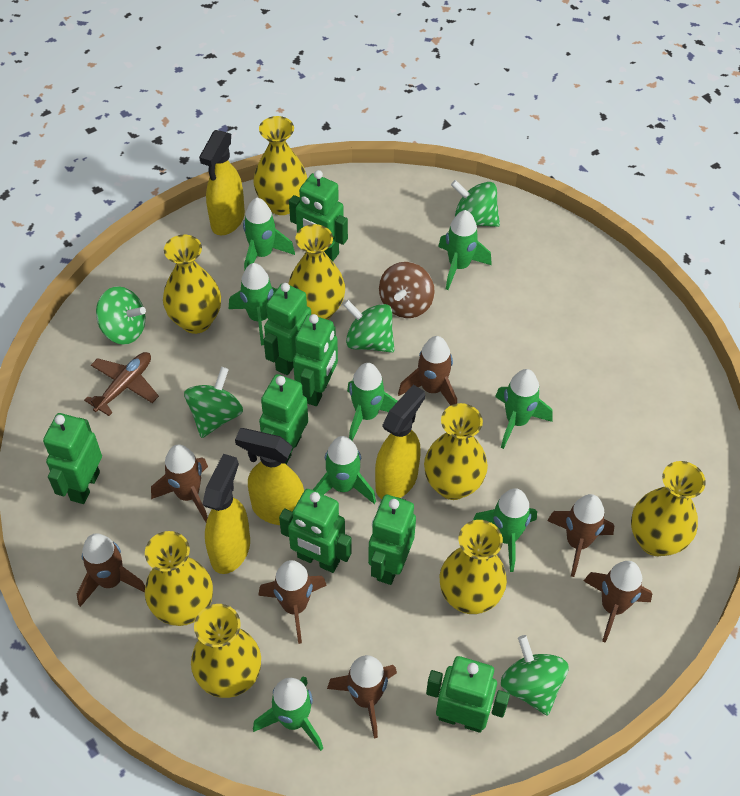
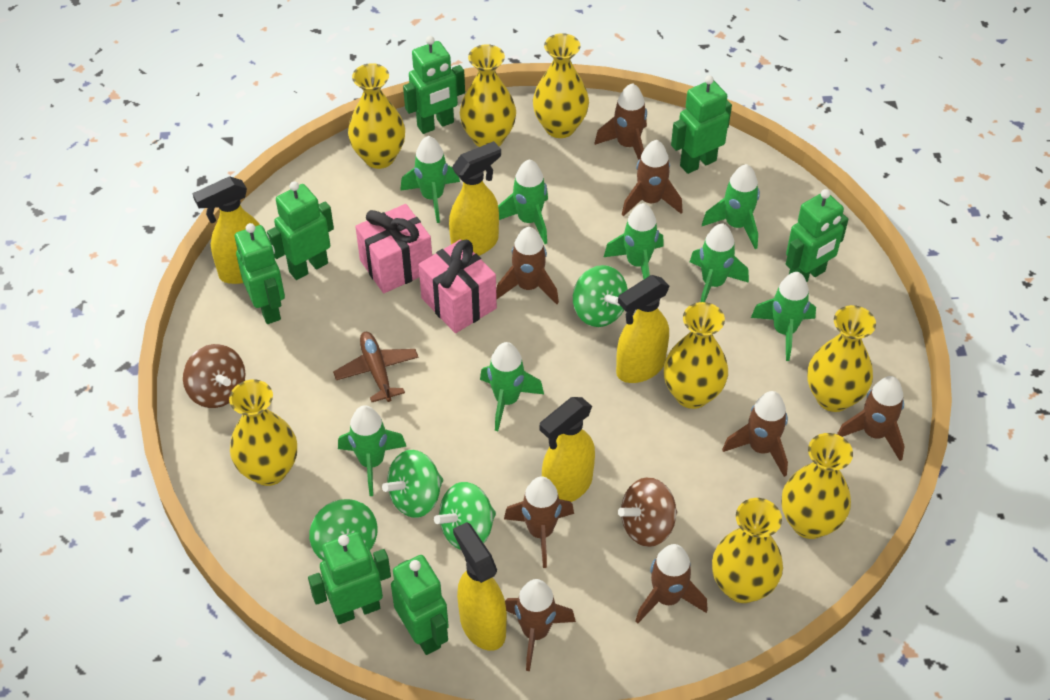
brown rocket: [77,533,145,607] [151,444,208,522] [258,560,327,644] [327,655,397,739] [398,336,457,406] [547,494,614,577] [584,561,652,643] = 7 -> [496,227,559,304] [504,476,574,568] [505,579,576,671] [594,83,647,160] [622,140,683,216] [636,544,708,624] [722,391,788,477] [837,376,905,461] = 8
brown spinning top: [379,262,435,318] = 1 -> [183,344,246,408] [618,477,677,547] = 2
green robot: [43,413,102,504] [259,374,308,464] [264,283,311,375] [279,489,351,573] [289,170,348,261] [293,314,338,406] [368,495,416,585] [426,656,510,733] = 8 -> [235,223,285,324] [267,181,334,280] [308,532,391,624] [391,555,449,655] [403,36,465,134] [671,75,732,174] [786,189,848,282] = 7
green spinning top: [96,286,146,345] [184,367,243,438] [343,300,394,353] [451,180,500,227] [501,635,569,716] = 5 -> [309,499,378,561] [382,450,443,518] [434,482,496,550] [573,265,628,327] = 4
pink gift: none = 0 -> [355,204,432,293] [419,239,497,333] = 2
yellow spray bottle: [199,130,245,235] [202,454,250,574] [235,428,304,525] [375,385,425,499] = 4 -> [192,176,260,284] [449,141,501,256] [453,522,507,651] [540,397,595,502] [616,275,670,383] = 5

